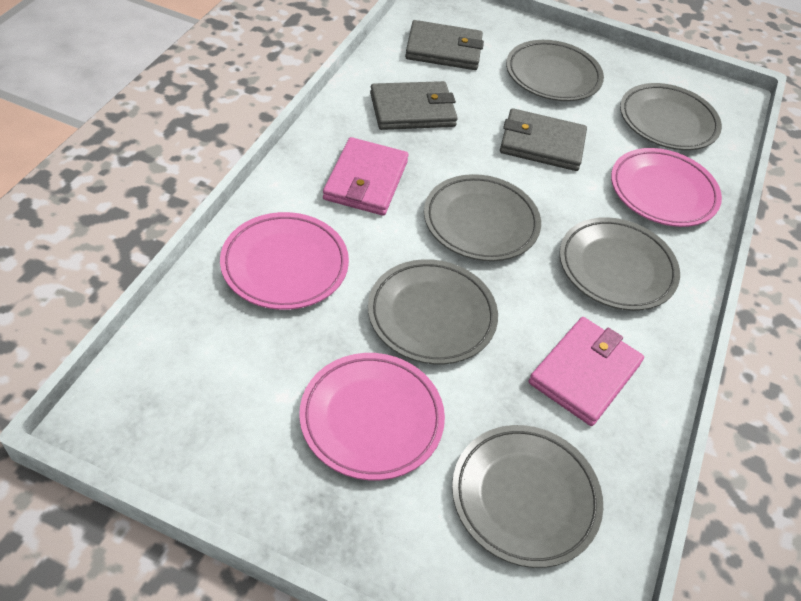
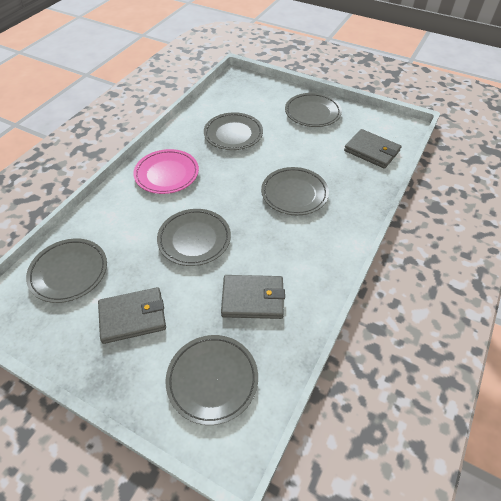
pink plate: [220,212,349,310] [299,353,445,480] [611,148,722,227] = 3 -> [133,149,199,194] = 1
pink wallet: [323,137,409,216] [529,317,644,426] = 2 -> none = 0

